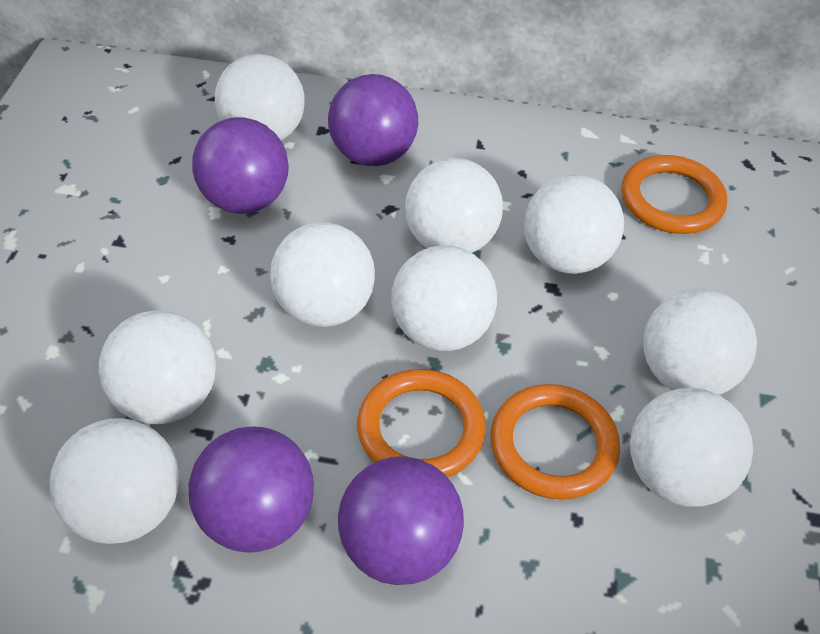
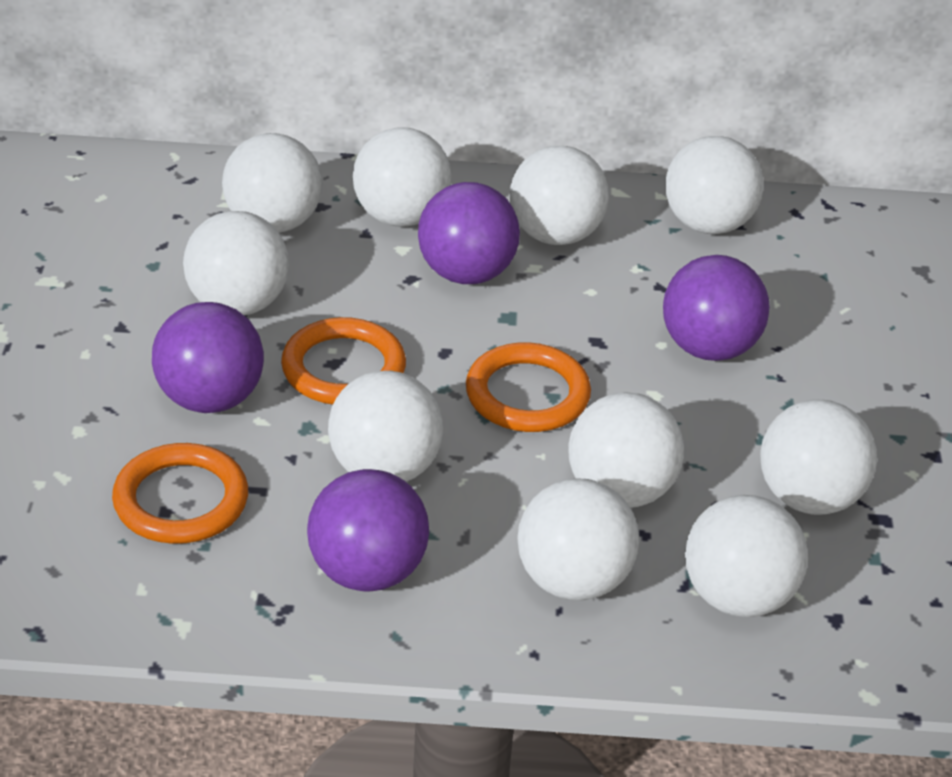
white ball: [49,418,179,544] [99,311,216,424] [215,54,305,141] [270,222,375,327] [391,245,497,351] [405,158,503,253] [524,175,624,274] [630,388,753,507] [643,289,757,395] = 9 -> [183,211,289,315] [222,133,322,233] [328,371,443,482] [353,128,451,227] [510,146,609,245] [517,478,639,600] [568,392,684,508] [665,136,764,234] [685,495,808,617] [760,399,877,515] = 10

